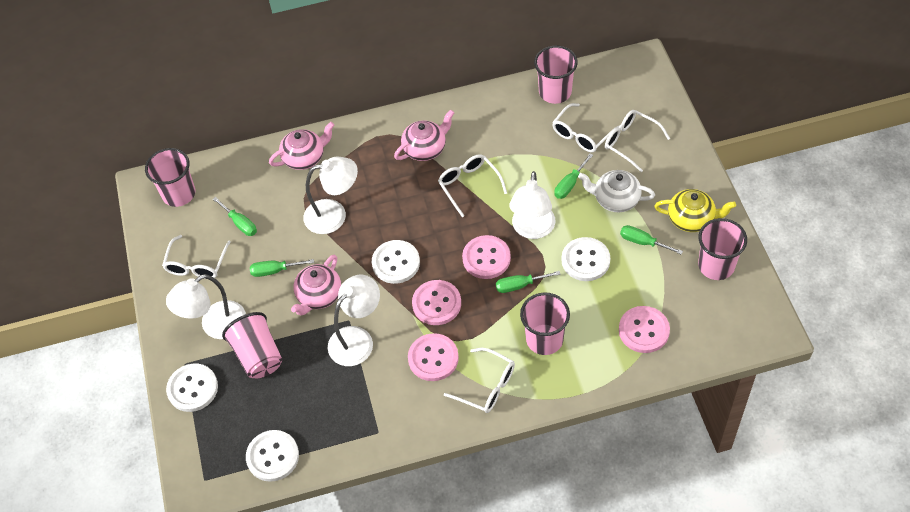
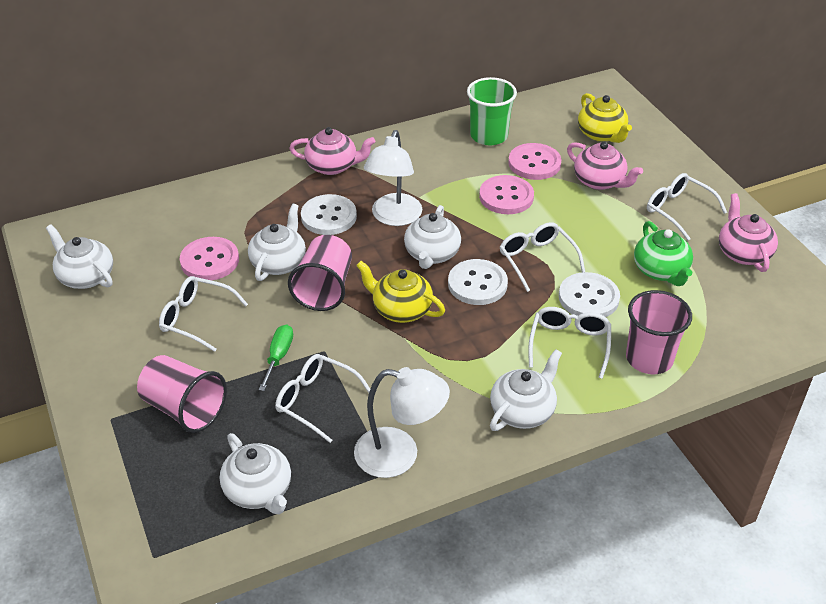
green cup: none = 0 -> [467,77,517,146] = 1
green screwdriver: [213,197,257,236] [250,259,314,277] [496,271,561,293] [554,154,593,199] [620,225,683,255] = 5 -> [259,324,293,391] = 1
green teapot: none = 0 -> [634,221,693,286] = 1
pink button: [408,333,459,381] [412,280,461,325] [462,235,511,279] [619,306,670,353] = 4 -> [180,237,239,280] [479,175,534,214] [508,143,562,180] = 3
pink cup: [145,148,195,207] [222,312,283,378] [520,292,570,355] [534,46,578,104] [698,218,747,280] = 5 -> [137,355,227,433] [288,235,352,311] [626,290,692,374] = 3
white button: [166,364,218,412] [246,430,299,482] [372,240,420,284] [561,237,610,281] = 4 -> [301,194,357,235] [448,259,508,305] [559,272,620,317] = 3
white lamp: [166,274,246,339] [303,157,358,234] [328,275,380,366] [509,171,555,239] = 4 -> [354,367,450,478] [364,130,422,226] = 2
white teapot: [578,170,655,212] = 1 -> [46,225,113,289] [220,433,291,514] [248,204,306,281] [404,205,461,269] [490,349,562,431] = 5
yellow teapot: [654,189,736,232] = 1 -> [356,261,445,323] [578,93,632,143] = 2

